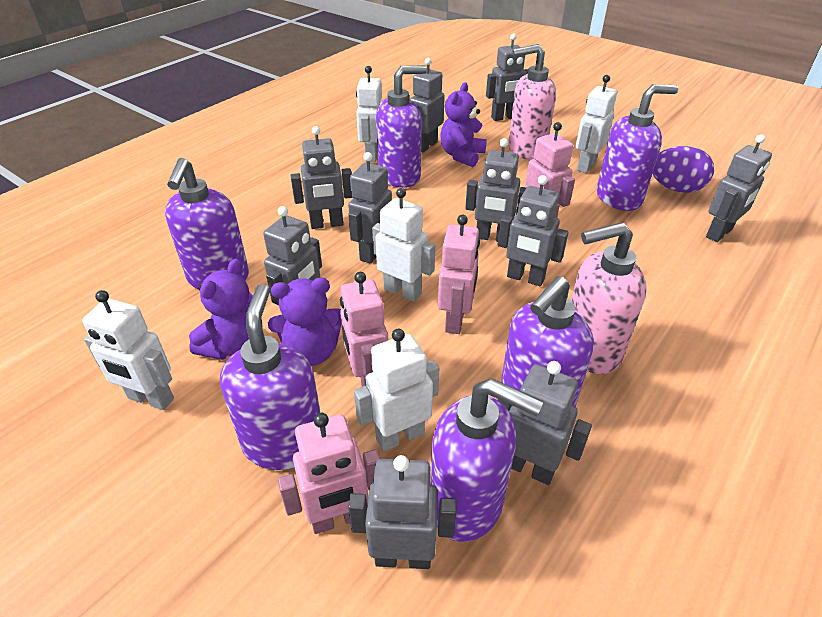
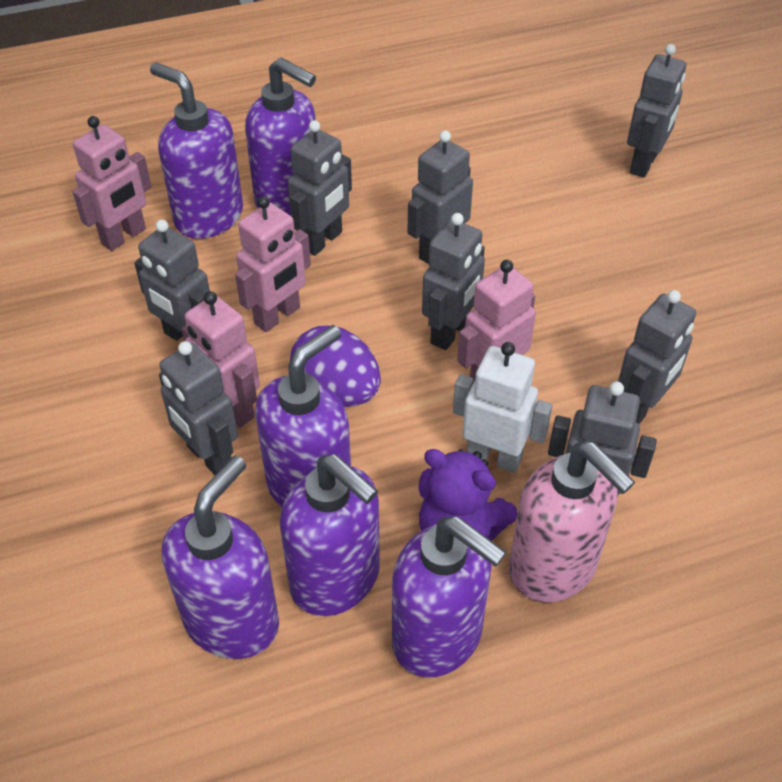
grey robot: [263,206,322,305] [291,126,353,229] [348,152,392,264] [348,455,457,569] [410,58,445,152] [465,138,526,242] [486,33,528,121] [497,361,592,485] [498,175,569,286] [706,134,772,242] = 10 -> [134,219,210,341] [159,341,238,475] [288,120,352,256] [407,130,473,264] [422,213,485,350] [548,381,657,498] [618,290,696,424] [627,44,686,178] = 8
pink soap dispenser: [508,44,556,159] [571,222,647,374] = 2 -> [509,442,635,603] = 1
purple teddy bear: [189,258,263,360] [268,278,342,366] [440,82,487,167] = 3 -> [418,449,518,541] = 1
white robot: [82,290,174,410] [354,329,439,452] [356,66,383,162] [372,188,435,302] [575,75,617,173] = 5 -> [453,342,552,473] = 1

